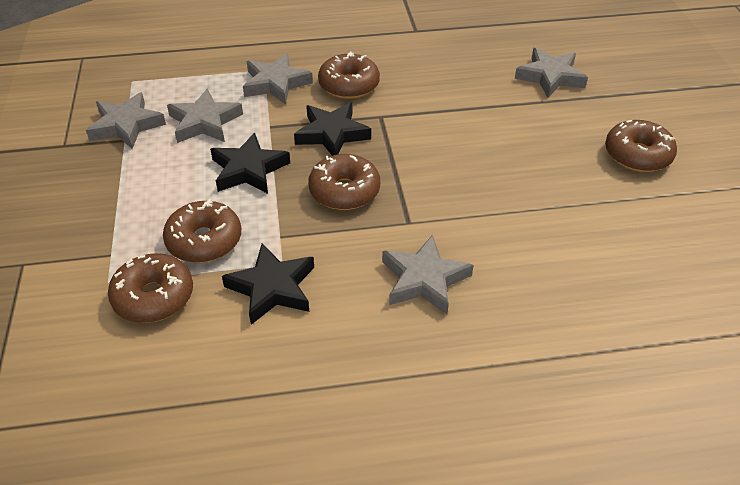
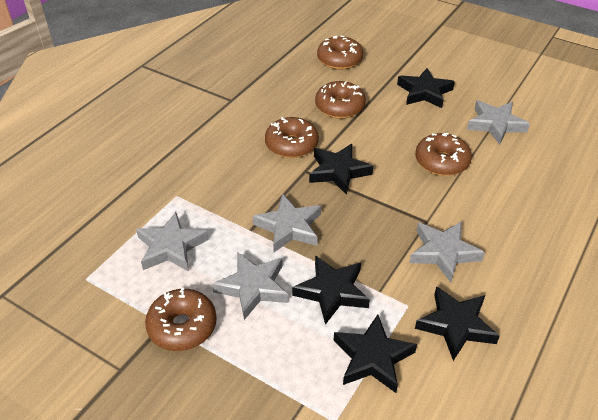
black star: [210,133,290,194] [222,243,314,325] [294,102,371,156] = 3 -> [292,255,370,325] [309,144,373,195] [334,315,417,393] [397,68,455,108] [415,286,500,361] = 5

